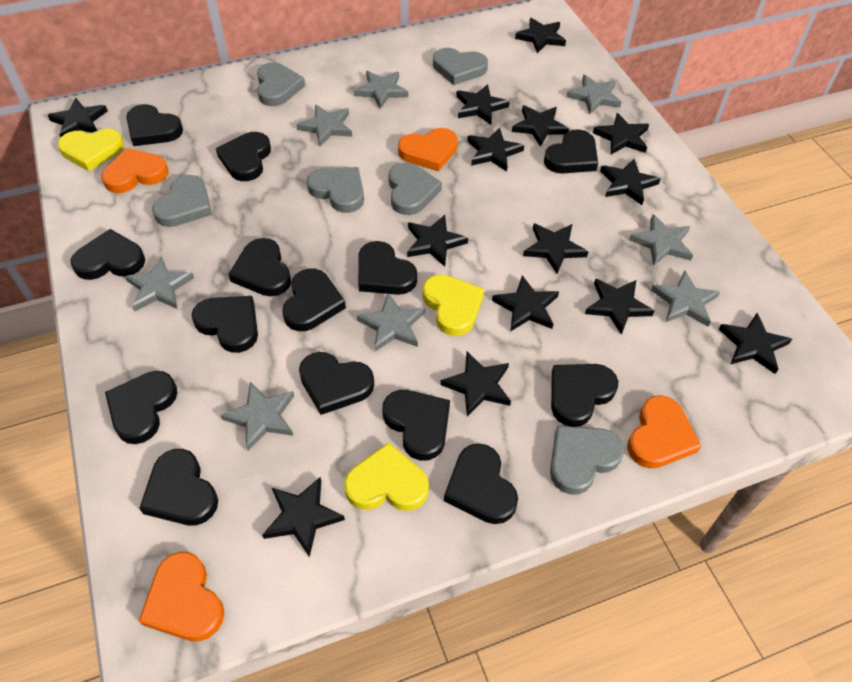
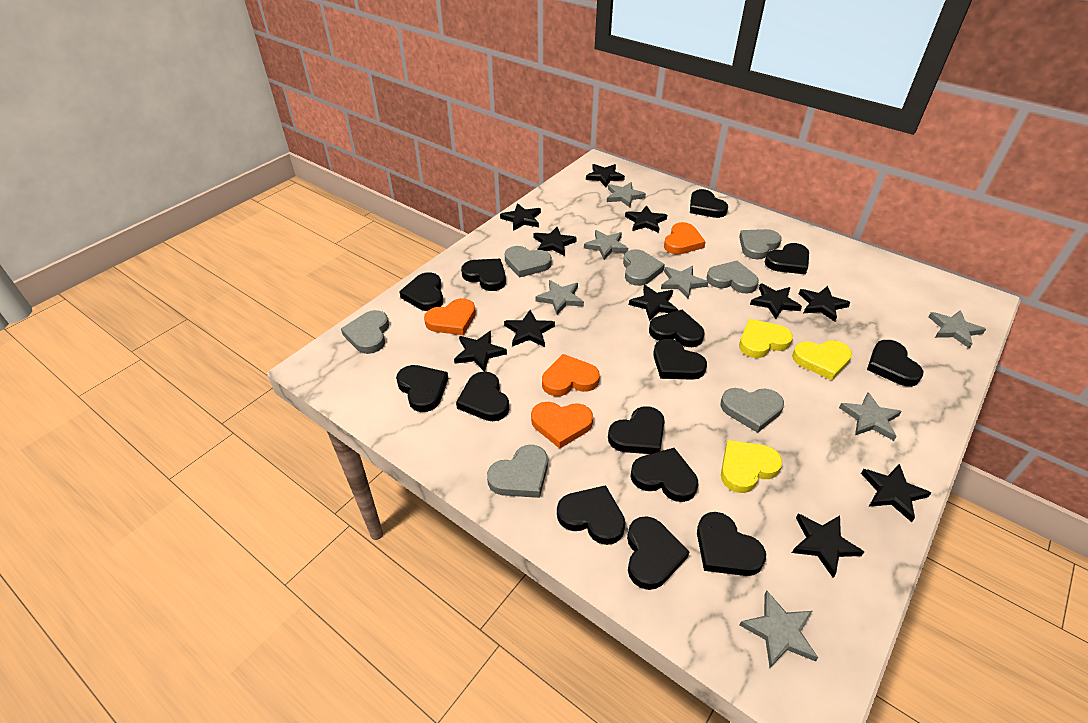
black star: [48,98,108,137] [262,477,345,557] [407,215,468,267] [440,351,511,417] [456,84,510,125] [467,127,524,172] [492,275,559,332] [512,105,569,147] [515,18,566,53] [523,223,588,274] [585,278,654,335] [593,113,649,154] [600,159,660,205] [719,313,792,374] = 14 -> [454,331,507,372] [500,203,541,231] [504,310,555,347] [533,227,577,256] [586,164,625,187] [625,205,667,233] [629,285,678,321] [750,283,802,319] [792,514,864,578] [799,286,851,322] [861,464,931,522] = 11
grey heart: [152,175,212,227] [257,62,305,106] [307,167,364,213] [388,162,442,215] [433,48,488,85] [550,426,624,495] = 6 -> [341,310,389,354] [487,445,548,498] [505,246,552,278] [623,249,665,286] [707,261,759,293] [721,388,784,433] [739,229,782,260] = 7
grey star: [125,256,194,311] [221,382,294,451] [296,104,352,146] [354,71,408,109] [357,293,425,352] [566,75,621,114] [629,215,693,266] [651,271,720,327] = 8 -> [535,280,584,315] [584,230,628,260] [607,182,646,207] [661,266,708,298] [739,591,818,668] [839,392,902,441] [929,310,986,349] = 7

